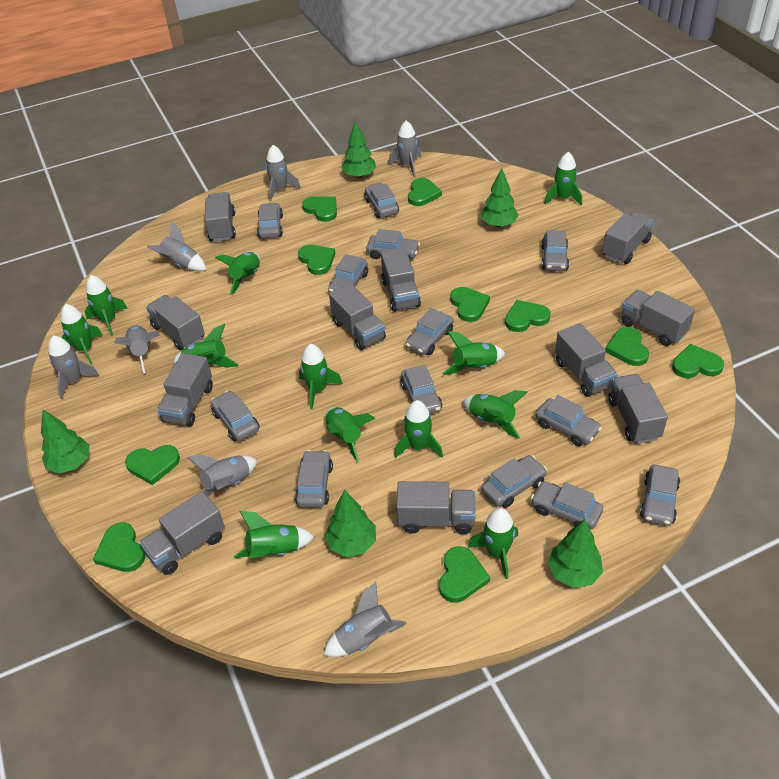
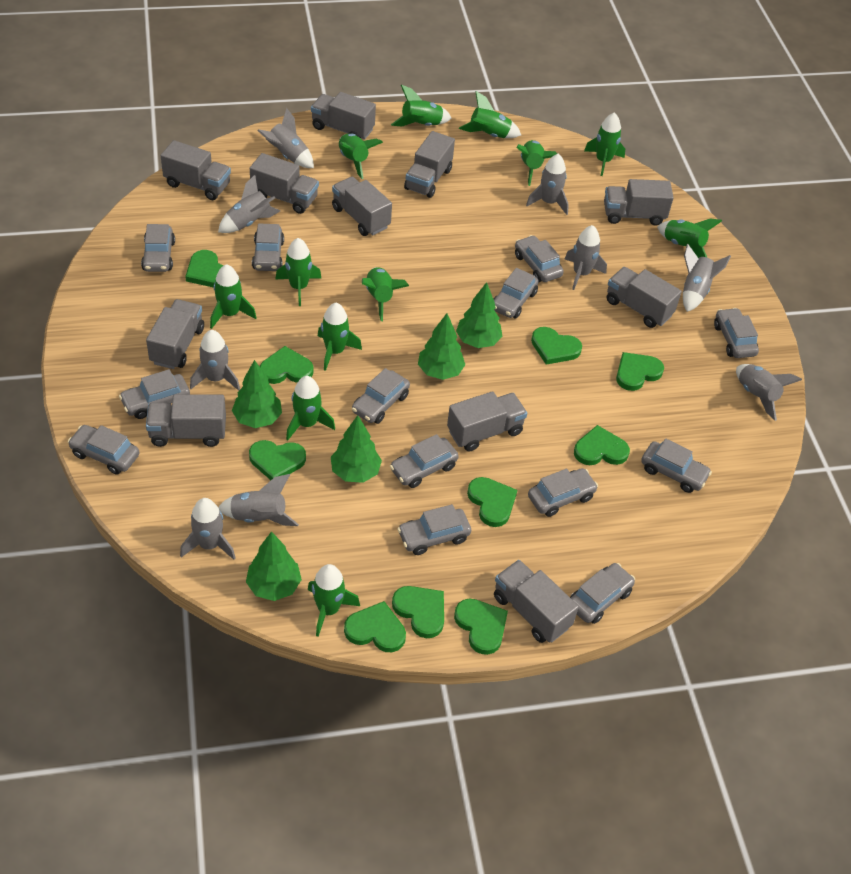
grey rocket: [48,336,99,399] [114,325,160,373] [147,222,206,271] [187,454,257,497] [266,145,301,201] [324,581,407,657] [388,121,421,176] = 7 -> [180,498,236,560] [190,330,240,391] [218,175,280,233] [218,474,299,526] [257,108,314,168] [526,154,569,215] [565,225,607,290] [683,244,731,312] [736,364,802,421] = 9

